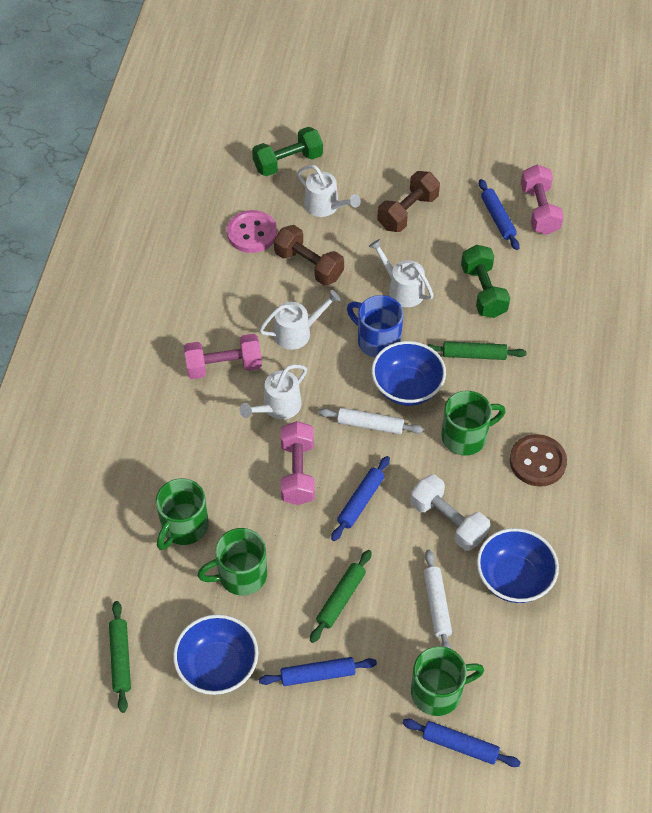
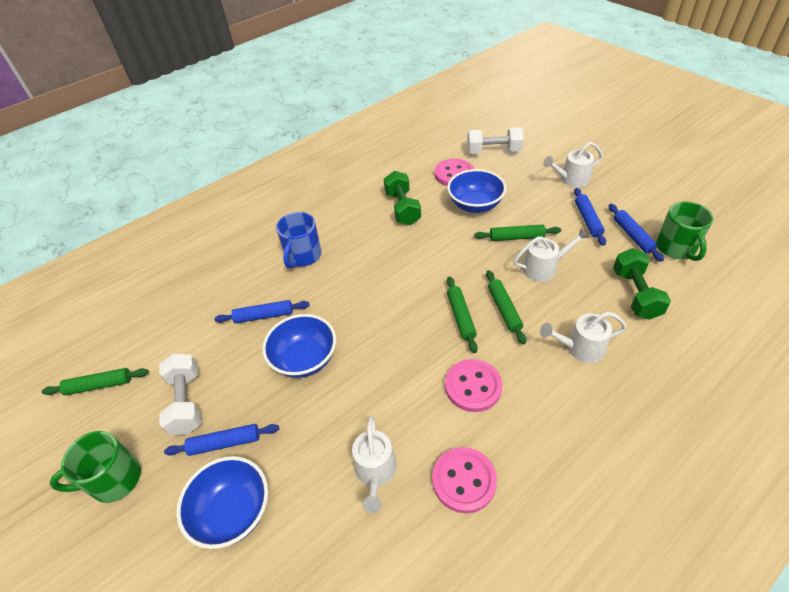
brown button: [510,434,567,487] = 1 -> none = 0
brown dumbbell: [274,225,344,285] [377,171,440,232] = 2 -> none = 0
green mug: [156,478,208,550] [197,528,267,596] [411,646,484,716] [441,391,506,456] = 4 -> [50,431,141,503] [656,202,713,261] = 2
green rolling pin: [109,601,131,713] [310,550,372,643] [427,341,527,360] = 3 -> [42,368,149,396] [447,277,478,353] [474,225,561,241] [486,270,526,345] = 4
pink button: [227,210,277,253] = 1 -> [432,447,497,513] [435,158,474,186] [445,359,502,412] = 3
pink dumbbell: [184,334,262,379] [281,421,315,505] [521,165,564,235] = 3 -> none = 0
white dumbbell: [410,475,490,551] = 1 -> [159,354,201,435] [467,127,524,154] = 2
white rolling pin: [318,407,423,434] [424,549,452,649] = 2 -> none = 0

